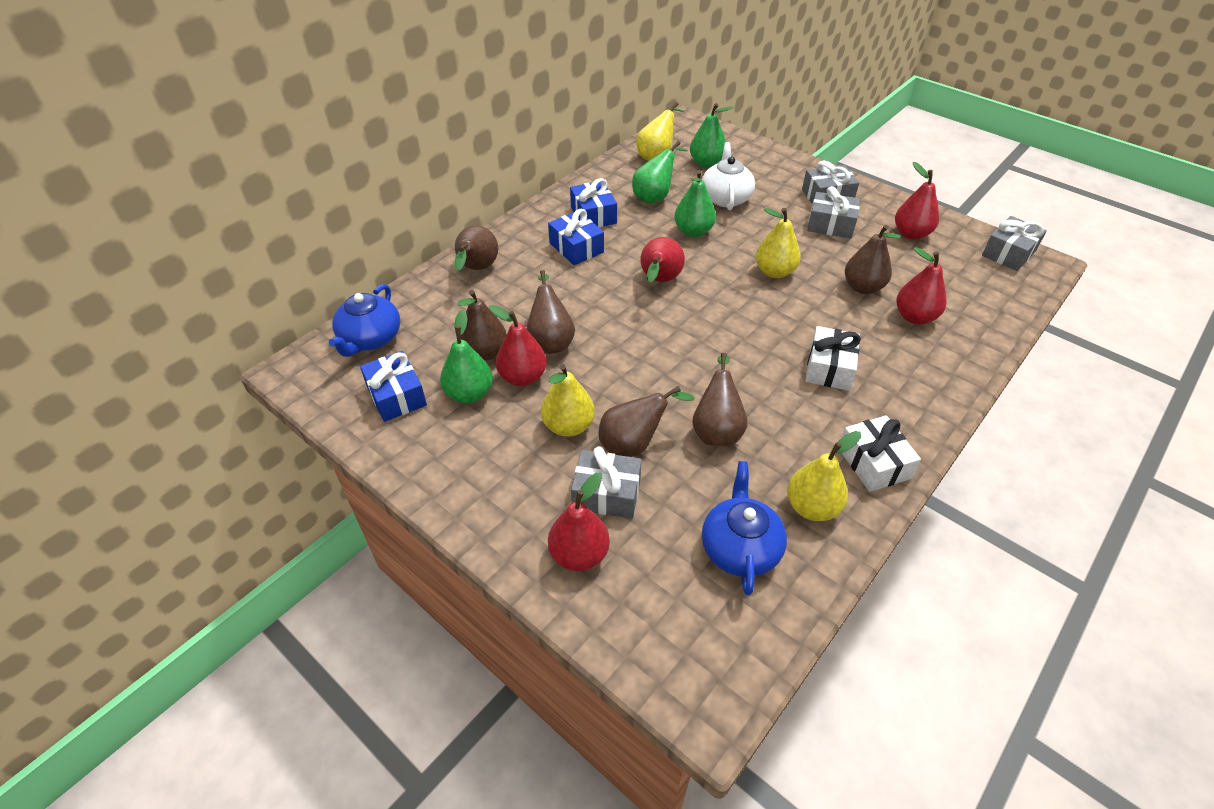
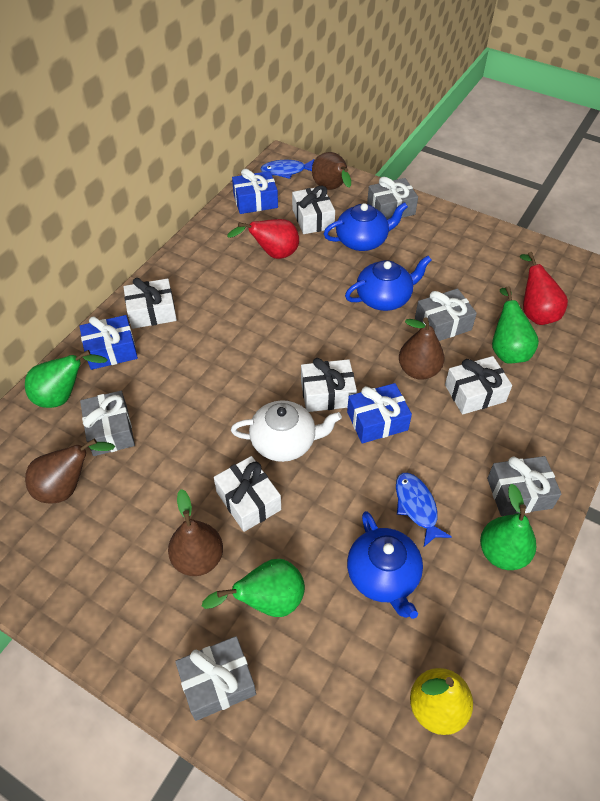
blue fish: none = 0 -> [260,159,314,179] [396,473,452,547] = 2
blue teapot: [329,284,400,357] [702,461,787,596] = 2 -> [324,202,408,251] [345,256,432,311] [347,511,423,619] = 3
brown pear: [455,226,498,270] [457,290,507,361] [527,270,575,354] [599,386,695,457] [692,353,748,447] [845,225,901,294] = 6 -> [25,438,115,504] [168,489,223,576] [312,152,351,190] [399,318,444,380] = 4
grey gift: [571,446,642,519] [802,161,859,204] [807,186,860,239] [982,216,1047,271] = 4 -> [80,391,135,456] [175,636,256,721] [367,177,418,219] [415,289,477,341] [487,456,561,516] = 5
red pear: [489,305,547,386] [548,473,610,571] [640,237,685,282] [895,162,939,240] [896,247,947,324] = 5 -> [227,219,299,259] [520,252,568,325] = 2
white gift: [805,326,861,391] [842,415,921,492] = 2 -> [124,278,177,329] [214,456,281,532] [292,185,335,234] [301,358,357,412] [445,356,512,415] = 5
yellow pear: [541,364,595,437] [636,102,685,161] [756,208,801,278] [787,431,861,521] = 4 -> [410,668,473,735] = 1

